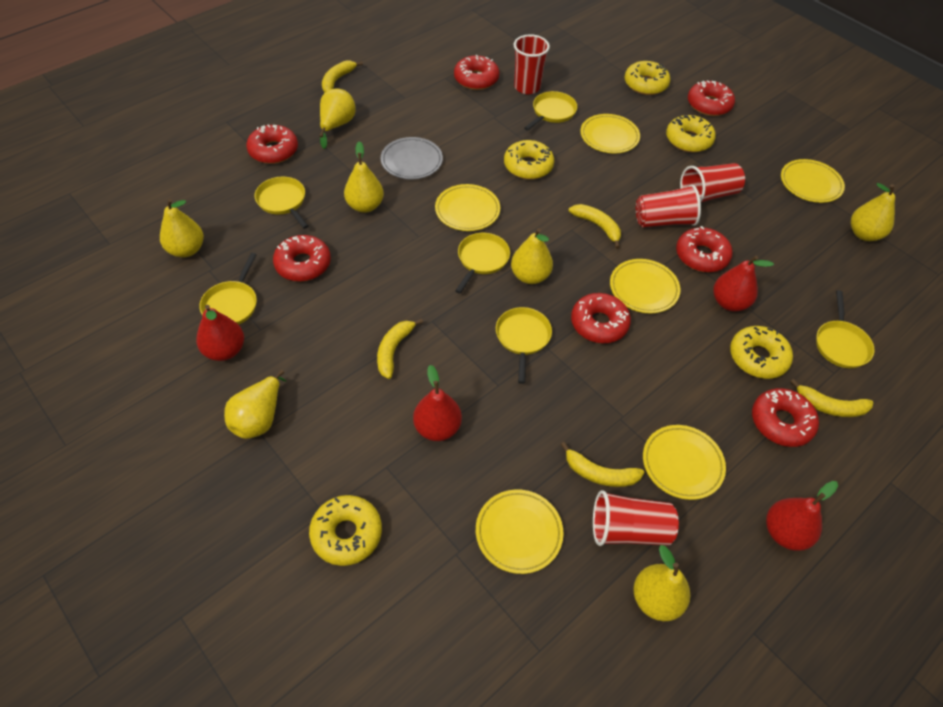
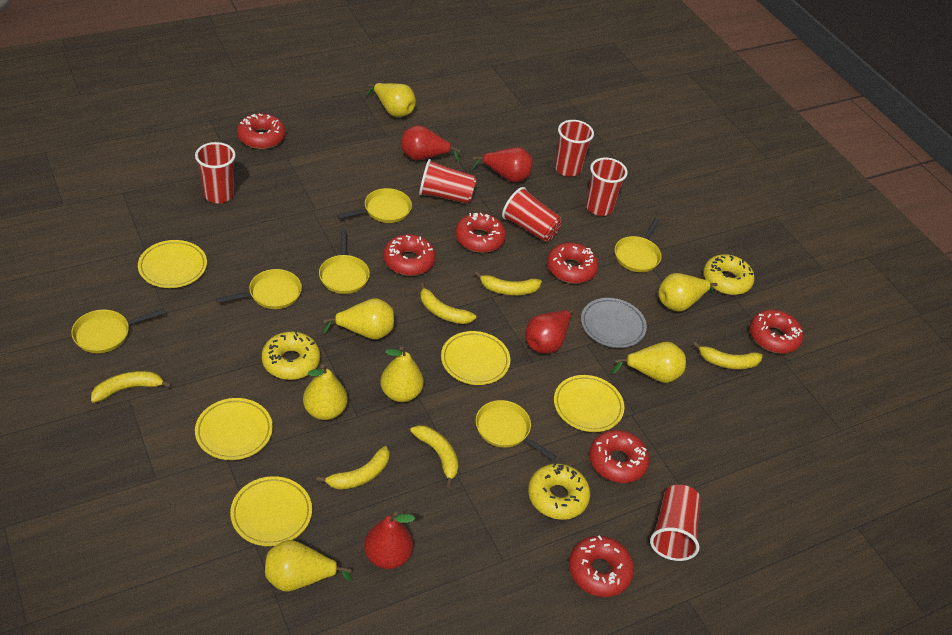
red cup: [514,34,550,94] [593,490,679,546] [636,185,701,227] [680,163,745,202] = 4 -> [195,142,236,203] [419,159,477,204] [502,187,562,242] [555,120,594,177] [586,158,628,216] [650,485,701,561] = 6
yellow banana: [322,61,363,92] [377,318,423,379] [561,442,645,487] [569,204,621,249] [790,379,873,417] = 5 -> [91,371,172,403] [316,446,390,490] [410,425,459,488] [420,283,476,324] [475,271,542,295] [693,342,763,369] = 6
yellow donut: [309,495,382,566] [504,140,554,179] [625,61,671,95] [666,115,716,152] [730,326,793,379] = 5 -> [262,332,320,380] [528,463,590,520] [703,254,755,295] = 3
yellow plate: [435,184,500,231] [476,489,563,574] [580,114,640,154] [610,259,681,313] [643,425,726,500] [781,159,845,203] = 6 -> [138,240,207,288] [195,398,273,460] [230,476,312,546] [441,331,510,385] [554,375,624,432] = 5

